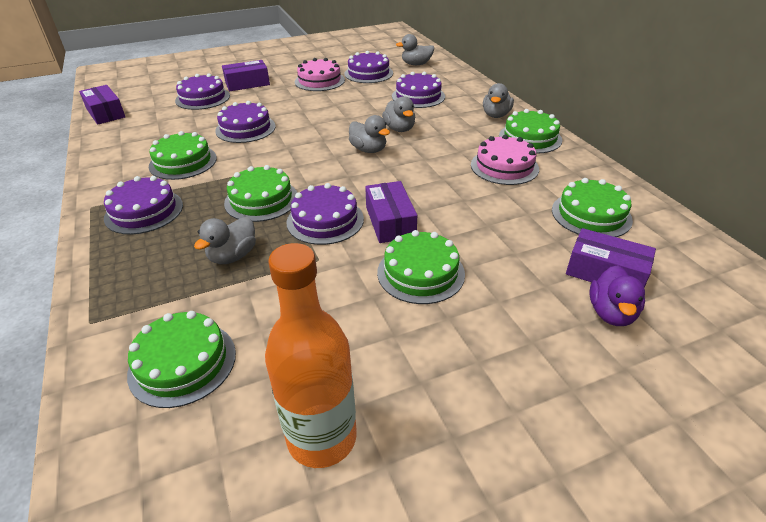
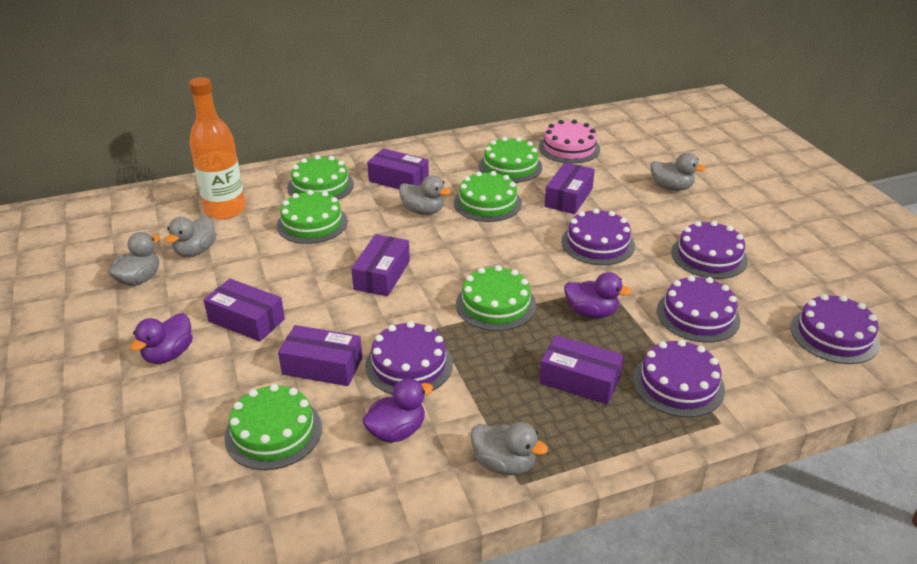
pink cake: [295,58,345,91] [471,135,539,185] = 2 -> [539,120,600,164] = 1
purple box: [79,85,125,125] [222,60,270,91] [365,181,417,243] [566,228,656,288] = 4 -> [204,279,285,342] [278,325,362,386] [351,234,410,296] [367,148,429,189] [539,335,624,405] [544,162,595,214] = 6
purple duck: [590,265,645,326] = 1 -> [130,313,192,364] [362,378,433,443] [564,272,632,318] = 3

